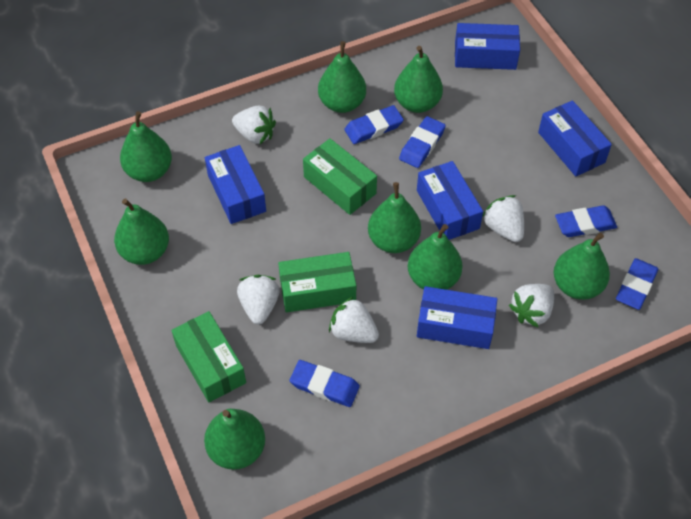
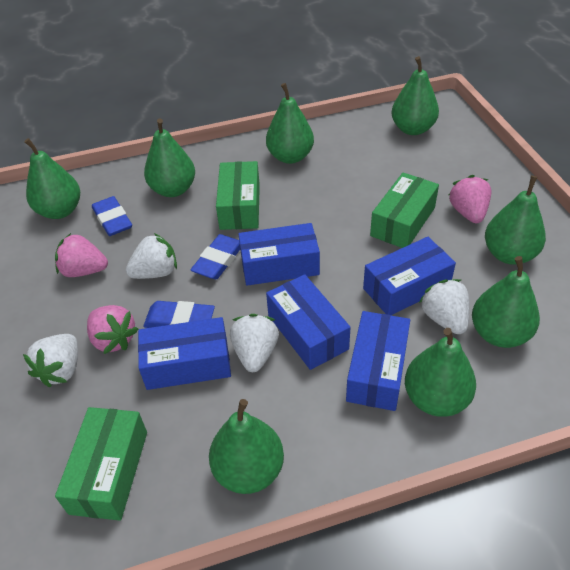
blue eraser: [290,360,360,407] [344,105,404,144] [399,116,446,168] [555,205,617,237] [616,258,658,310] = 5 -> [92,196,132,236] [143,301,215,328] [191,234,240,279] = 3
pink strawberry: none = 0 -> [55,233,108,277] [87,305,139,354] [449,175,491,223] = 3
white strawberry: [232,106,276,144] [237,275,280,325] [329,297,379,343] [482,195,524,242] [509,284,554,327] = 5 -> [23,334,78,387] [126,233,177,279] [230,314,279,372] [419,279,470,334] = 4

